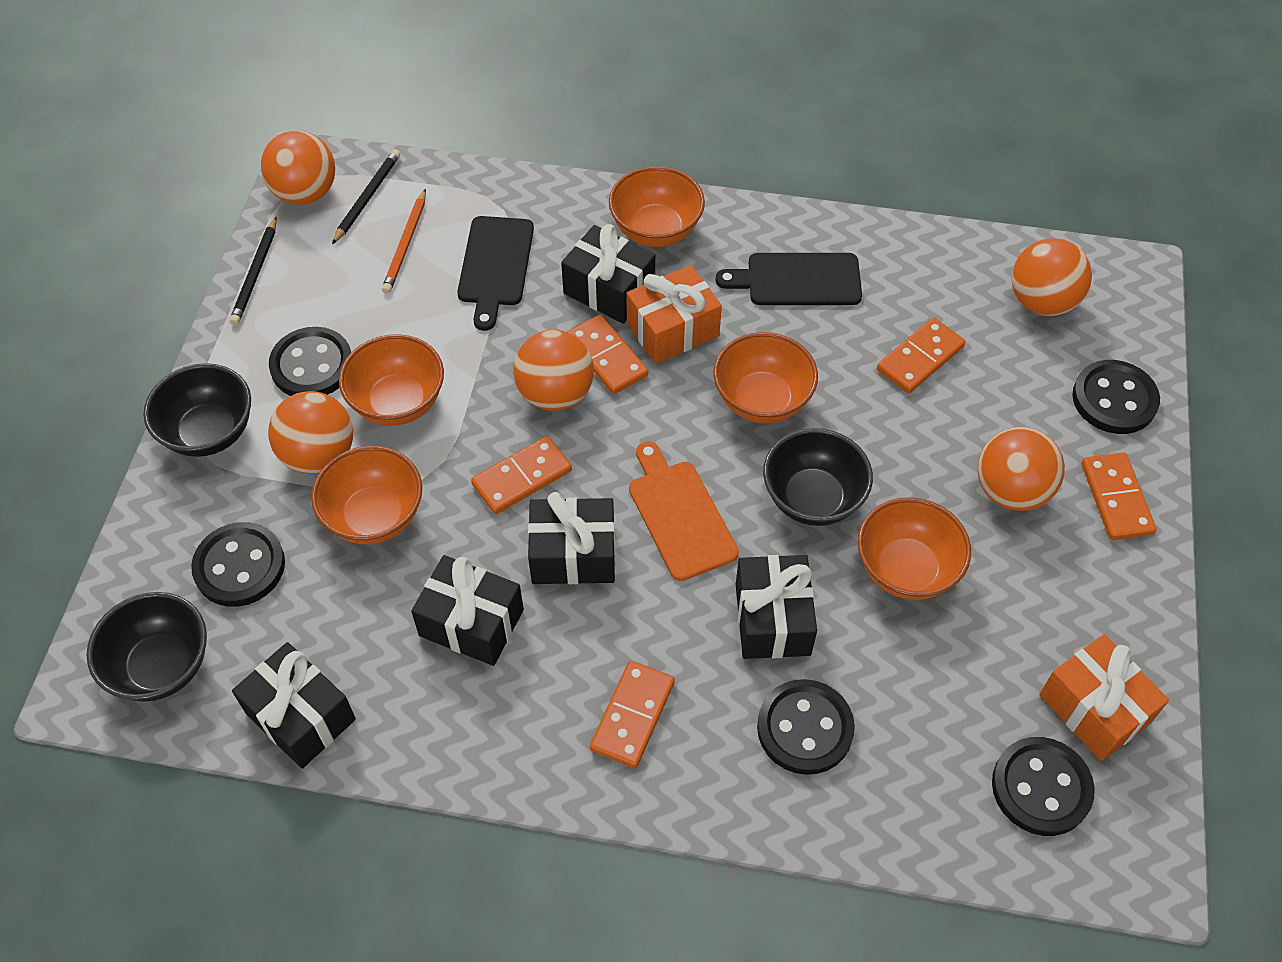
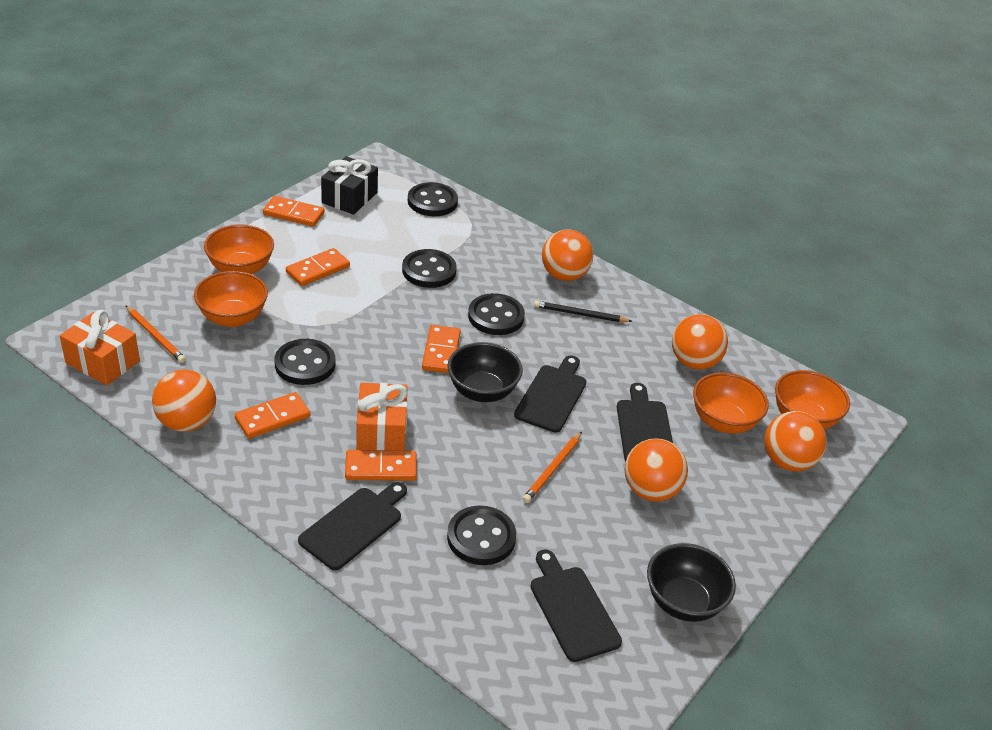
black bowl: [86,592,207,702] [143,363,251,457] [763,428,873,526] = 3 -> [447,342,523,402] [647,543,736,622] = 2
black cutting board: [457,216,534,331] [716,253,862,305] = 2 -> [298,482,407,570] [514,355,587,433] [530,549,622,662] [617,383,673,461] = 4
black gift: [232,642,356,769] [411,555,524,666] [528,492,615,584] [561,224,655,324] [736,555,817,659] = 5 -> [321,156,378,215] = 1
black pencil: [230,217,277,325] [332,149,400,244] = 2 -> [534,301,633,322] = 1
orange bowl: [311,446,422,544] [339,334,444,426] [609,166,705,247] [713,332,818,423] [858,497,971,600] = 5 -> [194,271,268,327] [204,224,274,274] [693,373,769,434] [775,370,850,430] = 4
orange cutting board: [629,441,739,581] = 1 -> none = 0
orange pencil: [382,189,426,294] = 1 -> [126,306,186,363] [523,432,582,503] = 2

